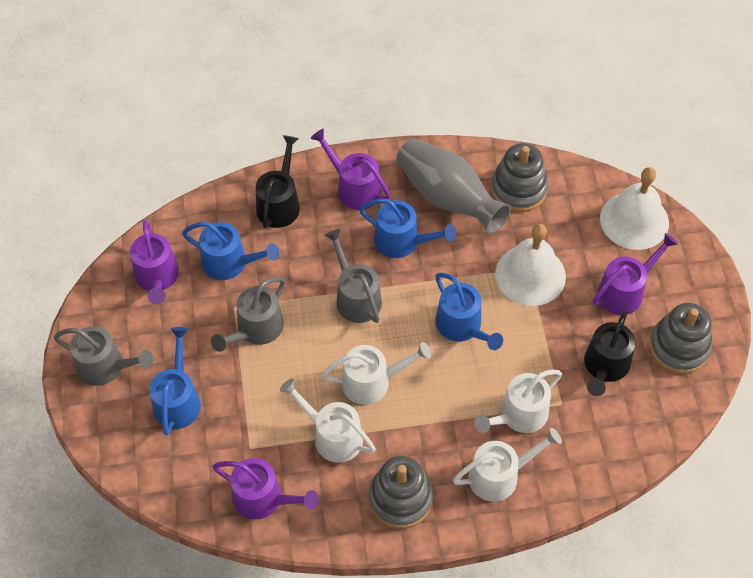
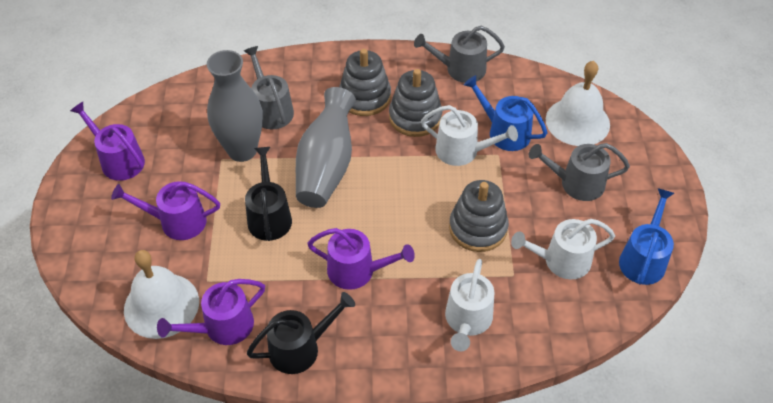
blue watering can: [149,327,201,435] [182,222,279,280] [359,199,456,258] [435,273,503,350] = 4 -> [464,75,547,151] [619,188,674,285] = 2
grey vase: [396,139,511,234] = 1 -> [207,50,263,162] [296,87,356,208] = 2
white watering can: [280,378,376,463] [321,342,432,405] [453,428,562,502] [474,370,562,433] = 4 -> [421,105,518,166] [445,259,495,351] [511,219,615,279] = 3

